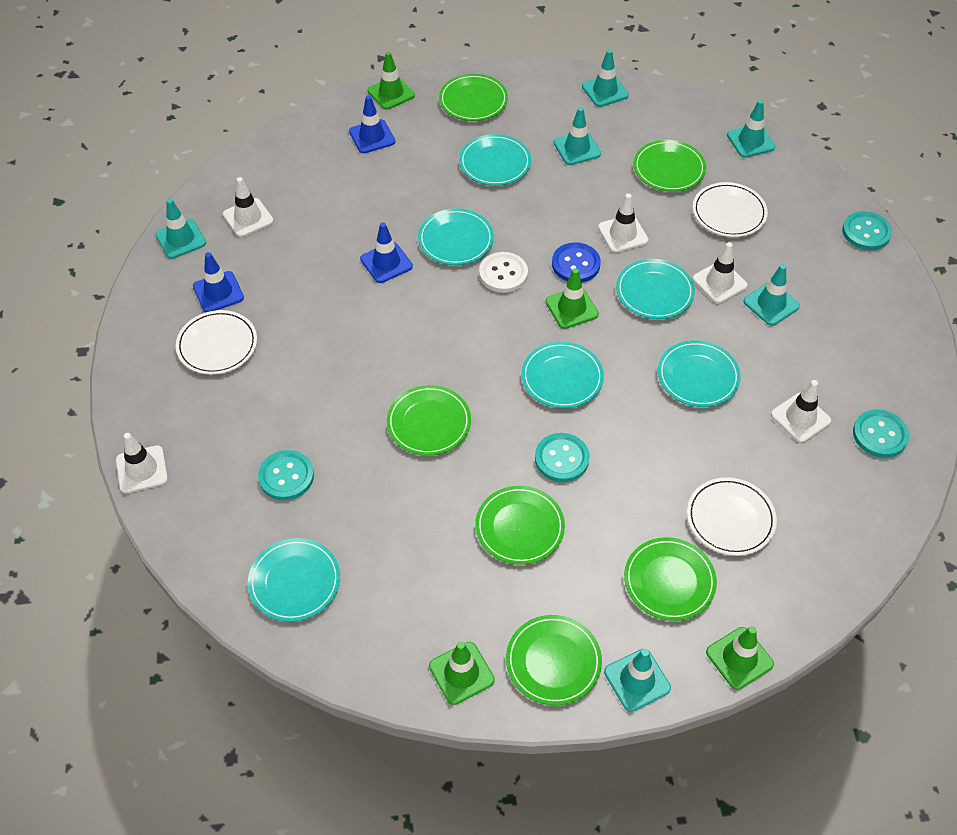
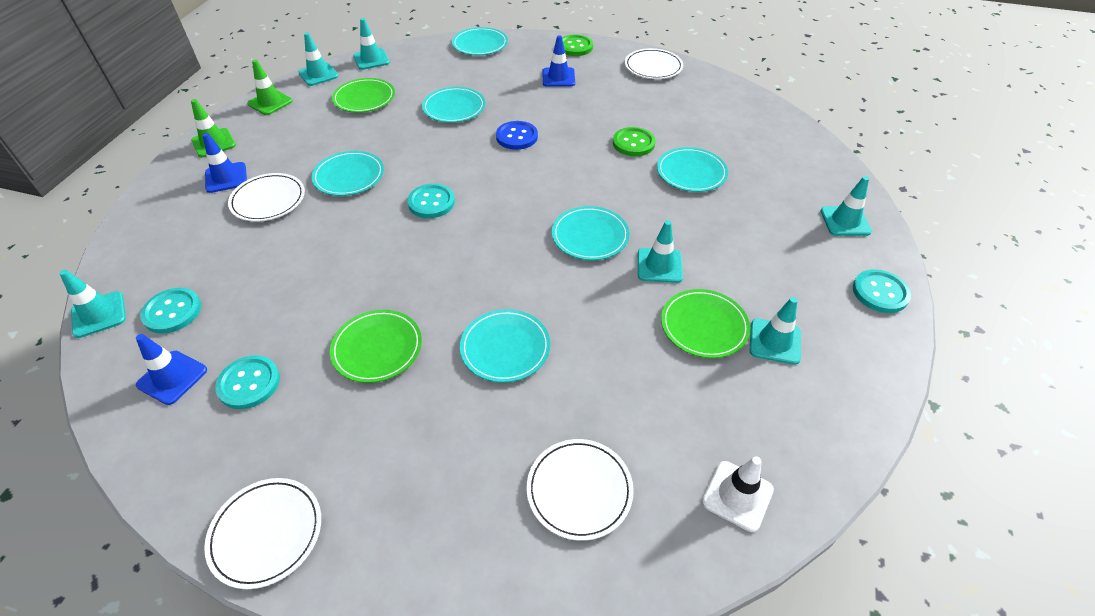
green button: none = 0 -> [562,35,593,56] [613,127,656,156] = 2
green plate: [387,385,471,456] [439,74,508,121] [475,486,565,565] [506,615,602,705] [624,537,717,621] [634,140,706,192] = 6 -> [330,310,422,383] [332,78,395,113] [661,289,750,358] = 3
green traffic cone: [368,52,415,110] [429,642,495,705] [546,268,599,329] [706,626,774,690] = 4 -> [191,99,236,157] [247,60,293,115] = 2
white button: [479,252,528,293] = 1 -> none = 0
white plate: [176,310,257,375] [687,477,777,556] [693,182,768,237] = 3 -> [204,478,321,589] [228,173,305,222] [527,439,634,541] [625,48,683,79] = 4
white traffic cone: [116,433,168,493] [223,177,274,237] [598,193,649,253] [692,242,748,303] [771,380,831,443] = 5 -> [702,456,774,532] = 1

